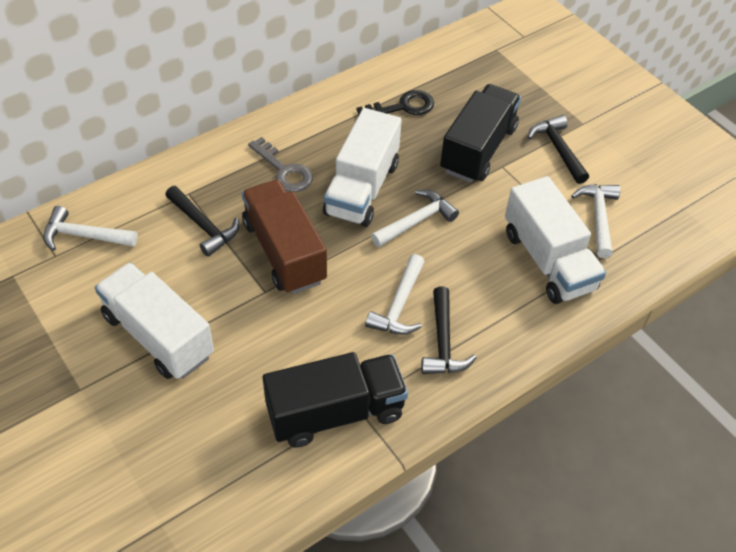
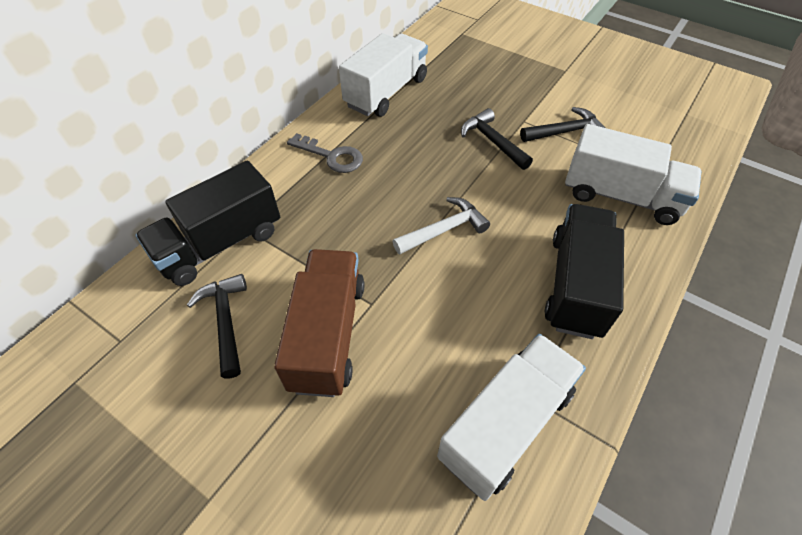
black key: [356,90,434,116] = 1 -> none = 0
white hammer: [43,206,138,251] [365,254,425,335] [371,190,459,247] [571,184,620,258] = 4 -> [393,197,490,254] = 1

